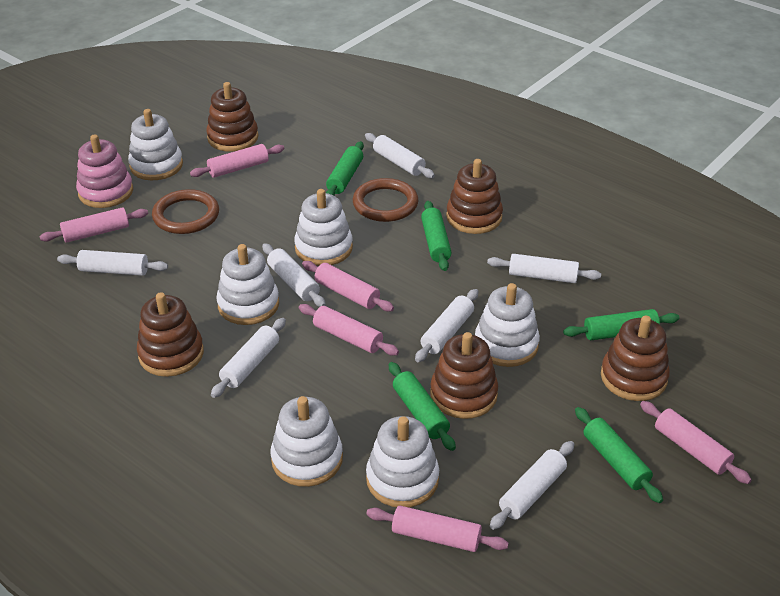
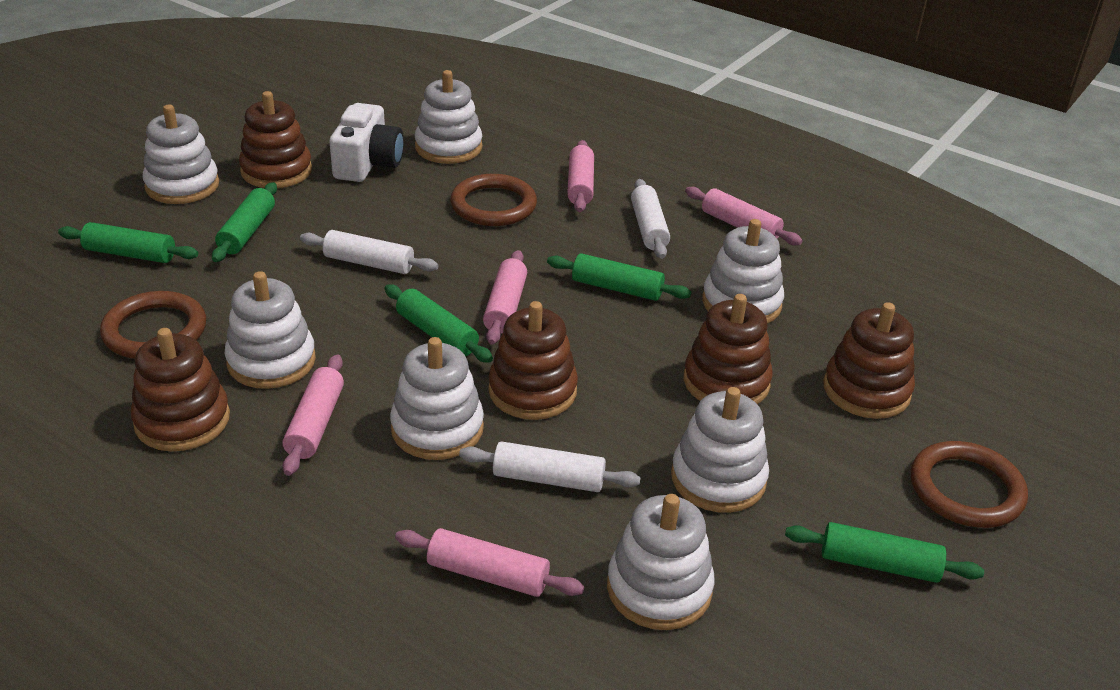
brown ring: [152,189,219,234] [353,178,418,222] = 2 -> [100,291,206,359] [450,174,537,226] [911,441,1028,528] = 3
pink rolling pin: [39,208,148,243] [190,144,284,178] [299,304,399,356] [302,261,394,311] [366,506,509,552] [640,401,751,484] = 6 -> [283,354,344,476] [395,528,584,597] [483,250,527,345] [567,140,594,212] [685,187,803,245] = 5
pink stacking toy: [76,134,133,208] = 1 -> none = 0
white camera: none = 0 -> [329,103,404,182] = 1
white rolling pin: [57,250,168,276] [211,318,286,398] [262,244,326,307] [365,133,435,178] [415,289,478,362] [487,254,601,283] [490,441,574,530] = 7 -> [300,230,438,274] [459,441,641,492] [631,179,670,259] = 3
white stacking toy: [128,109,183,180] [216,244,279,325] [270,396,343,487] [294,189,353,266] [366,416,439,507] [475,283,540,367] = 6 -> [142,104,219,204] [225,271,316,389] [390,337,484,460] [415,70,482,164] [607,494,715,630] [671,387,769,513] [702,219,784,324] = 7

